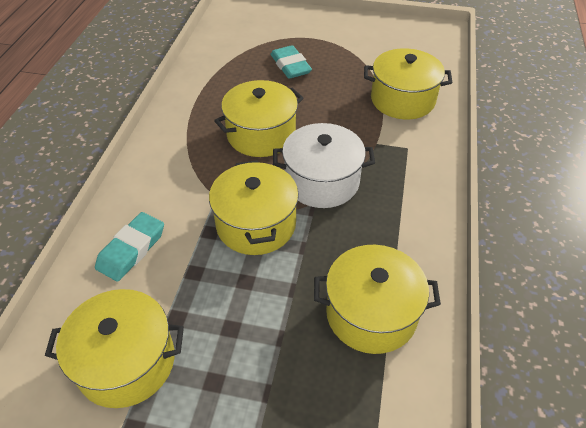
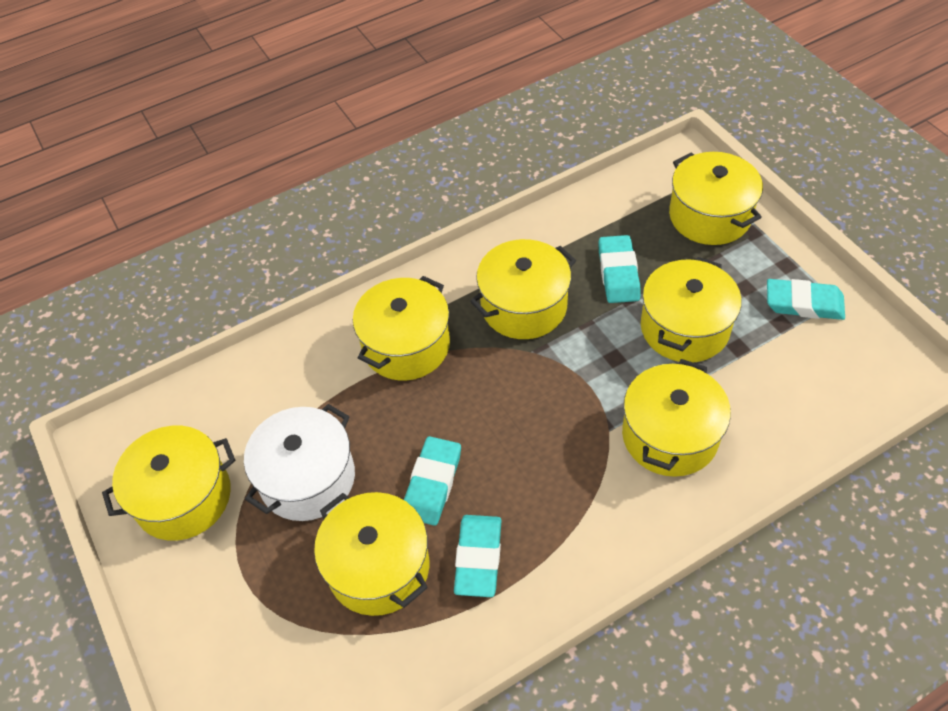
turquoise eraser: [95,212,164,282] [271,45,312,79] = 2 -> [404,436,461,526] [454,515,502,597] [598,235,641,303] [767,279,845,320] = 4
yellow pot: [45,289,184,408] [209,160,299,255] [214,80,304,157] [314,245,441,354] [364,48,453,119] = 5 -> [102,426,235,541] [314,492,429,616] [353,276,450,381] [470,239,576,339] [622,359,731,477] [641,257,742,362] [669,152,763,245] = 7

